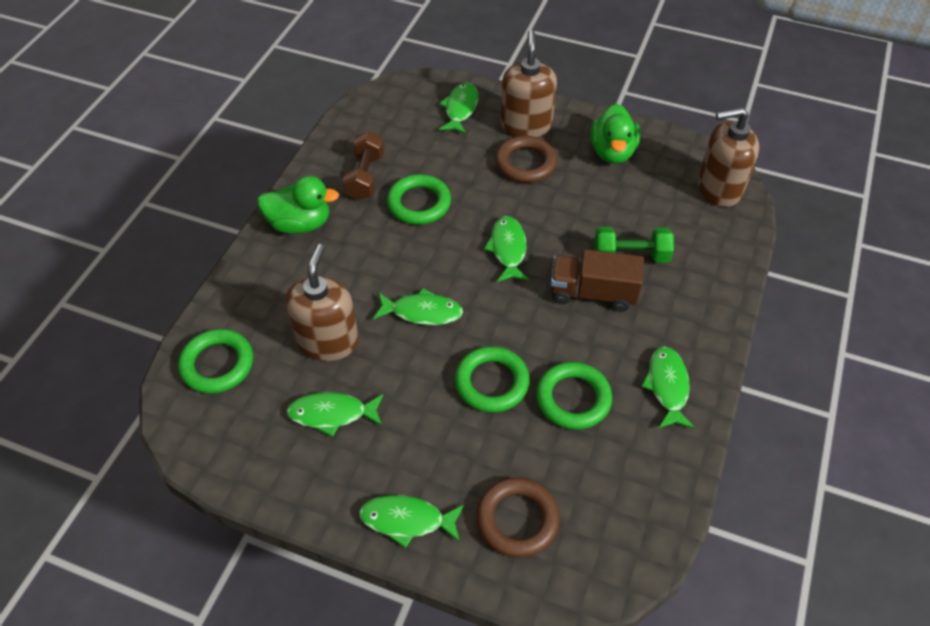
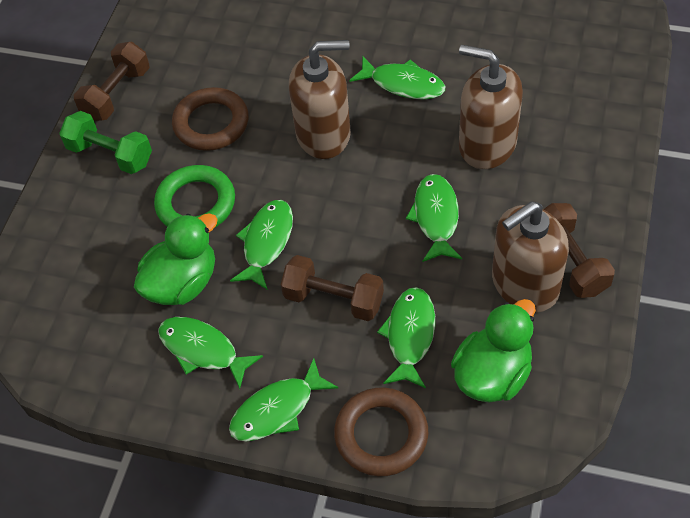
brown dumbbell: [343,131,384,200] = 1 -> [74,42,150,121] [281,255,384,321] [544,203,615,298] = 3
brown truck: [550,249,644,312] = 1 -> none = 0
green ring: [178,329,253,394] [387,174,451,225] [455,346,530,413] [536,362,612,430] = 4 -> [154,165,235,228] = 1

